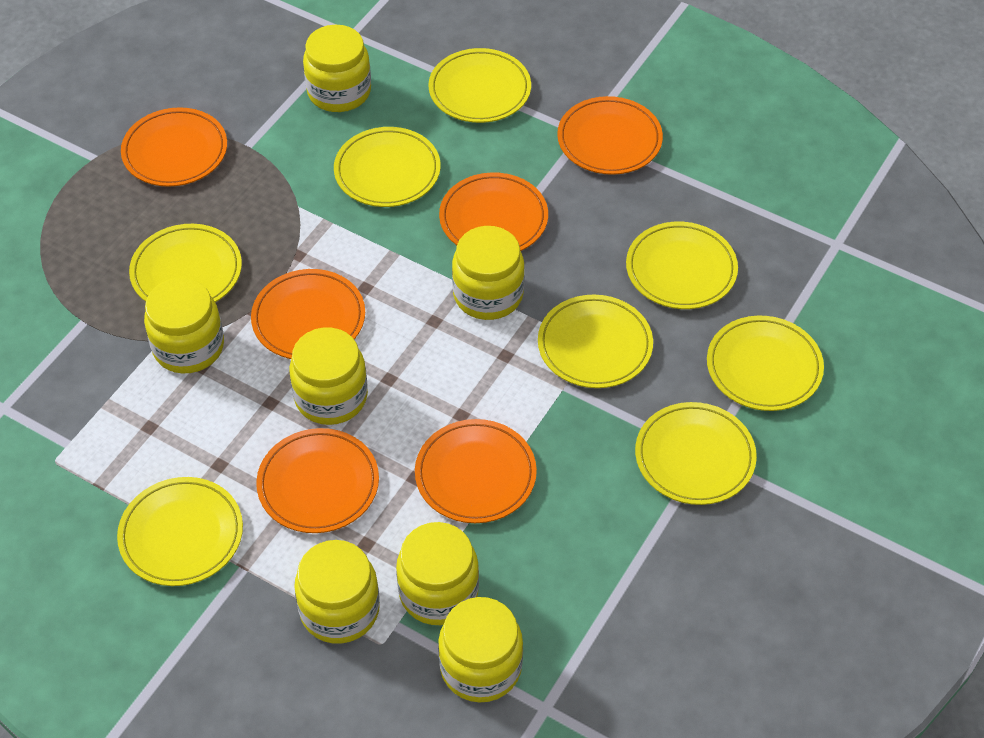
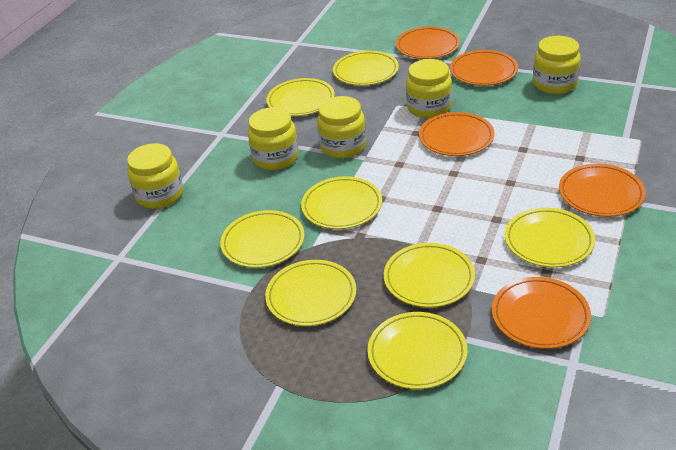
orange plate: [121,107,227,187] [251,269,365,359] [256,428,379,533] [415,419,537,523] [439,172,548,251] [557,96,663,175] = 6 -> [396,27,460,59] [419,112,495,156] [450,50,518,86] [492,277,591,349] [559,164,646,217] = 5
yellow jar: [144,278,224,374] [289,327,368,425] [294,540,380,644] [303,25,371,112] [396,522,479,625] [438,597,523,703] [452,226,525,320] = 7 -> [127,143,183,209] [248,107,299,170] [317,96,366,159] [406,59,452,119] [533,36,581,94] = 5

